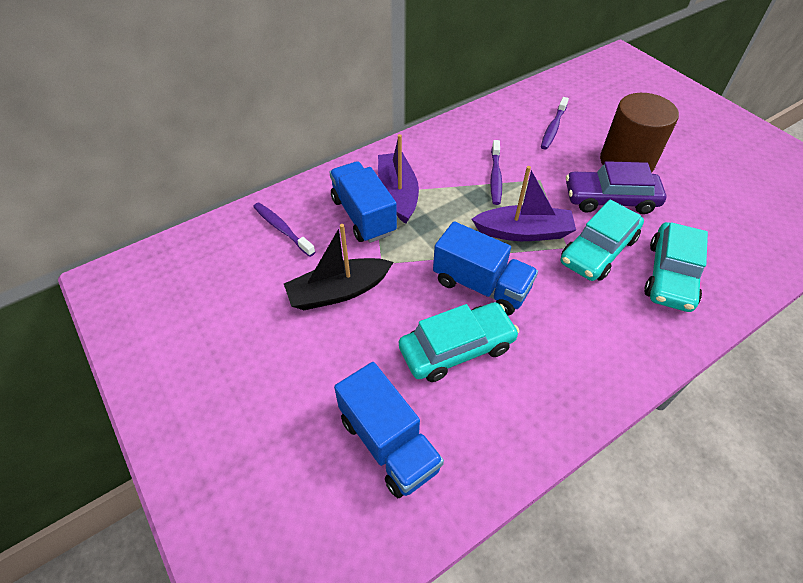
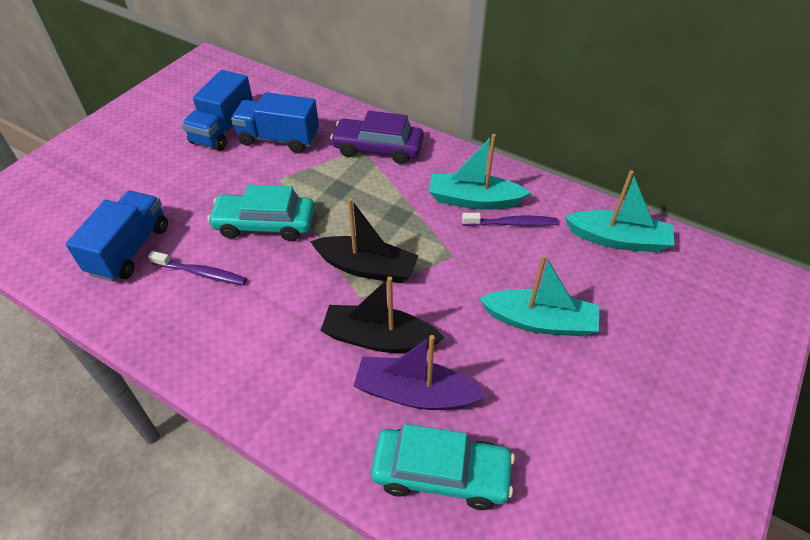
black boat: [284,224,393,310] = 1 -> [310,198,419,283] [320,276,444,353] = 2
brown cylinder: [600,93,679,173] = 1 -> none = 0
purple boat: [378,134,419,224] [472,166,576,241] = 2 -> [353,335,486,410] = 1
purple toothbrush: [253,202,315,257] [490,140,502,205] [541,97,569,150] = 3 -> [148,251,247,285] [462,213,558,226] = 2
turquoise boat: none = 0 -> [429,134,531,210] [479,254,599,336] [565,170,674,252] = 3
turquoise car: [399,302,519,382] [560,200,644,281] [644,222,708,312] = 3 -> [207,185,315,241] [371,424,515,510] = 2

